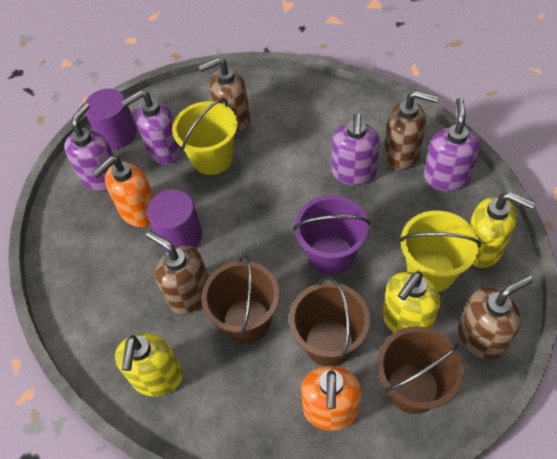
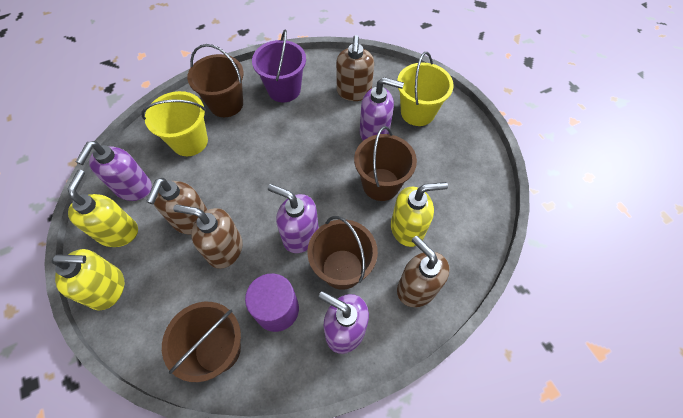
brown bucket: [201,255,280,343] [289,277,370,366] [377,326,464,414] = 3 -> [162,302,241,382] [187,44,244,117] [307,216,378,290] [354,126,417,201] = 4
orange soap dispenser: [92,156,154,227] [301,366,362,431] = 2 -> none = 0
purple cylinder: [85,89,137,149] [147,189,202,252] = 2 -> [245,273,299,332] = 1

